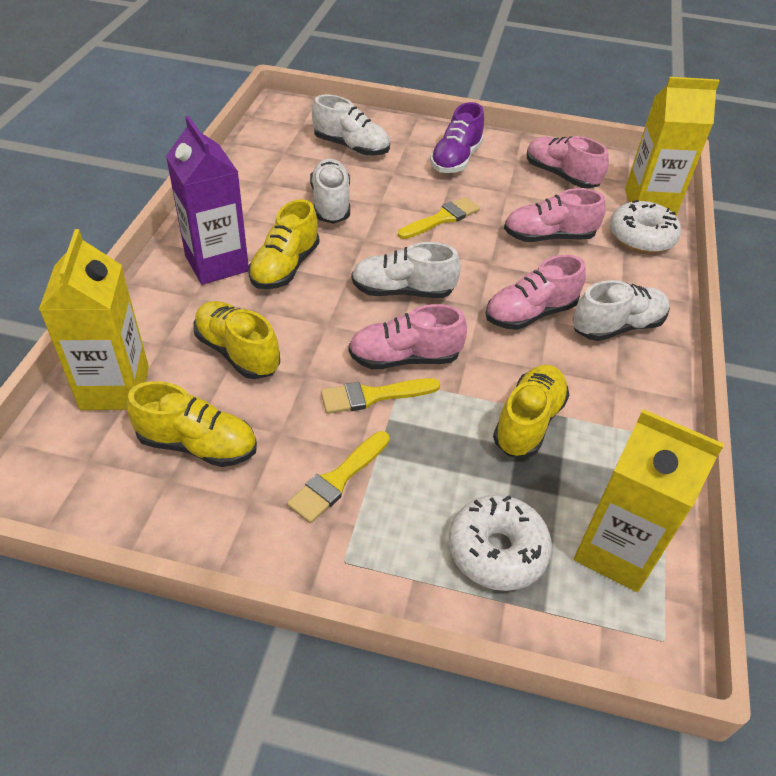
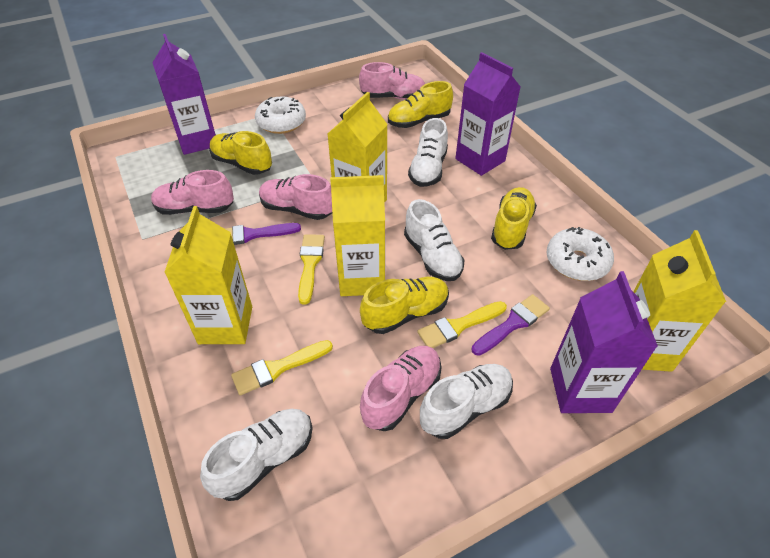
purple brush: none = 0 -> [225,223,301,245] [471,294,550,356] = 2
purple carton: [166,116,249,285] = 1 -> [153,34,216,155] [455,52,521,176] [550,271,658,413] = 3
purple shoe: [430,102,484,173] = 1 -> none = 0
yellow carton: [39,229,149,410] [574,409,724,592] [625,77,720,216] = 3 -> [164,206,252,344] [328,92,388,203] [330,175,385,296] [633,230,726,372] = 4

